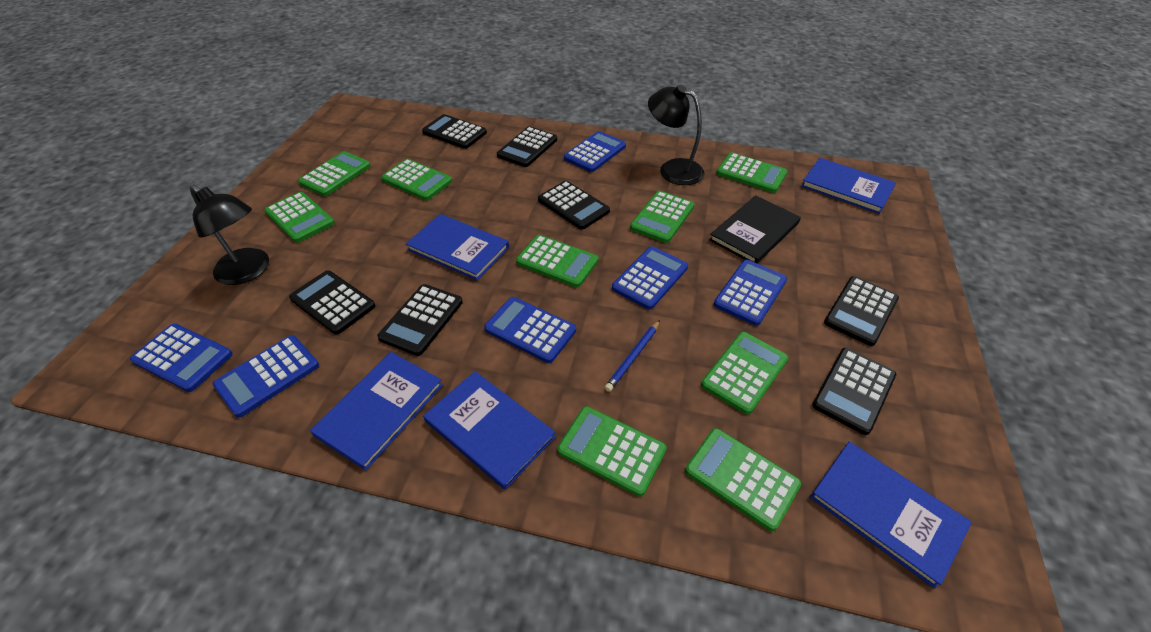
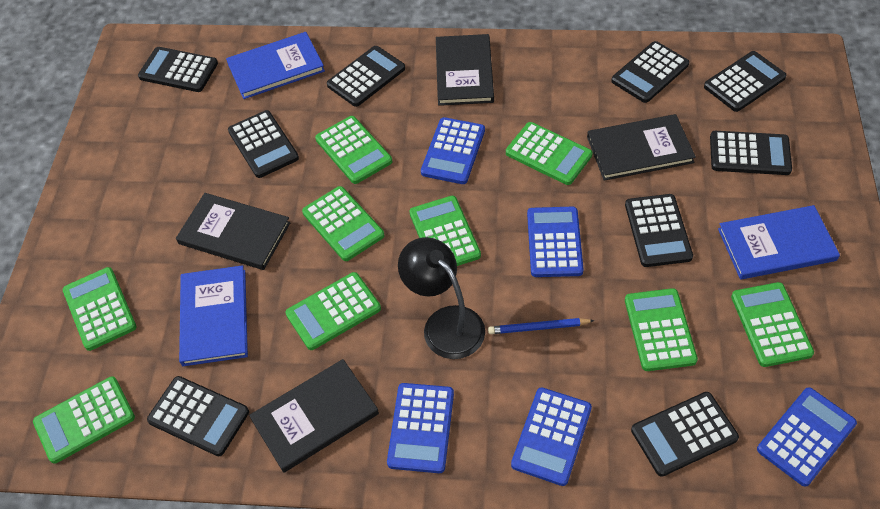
black book: [709,195,801,264] = 1 -> [176,193,290,270] [249,359,379,473] [436,34,494,106] [587,114,696,181] = 4
black calculator: [289,270,375,335] [377,284,463,356] [422,114,487,149] [497,126,557,167] [538,181,610,230] [812,348,896,435] [824,276,899,346] = 7 -> [138,47,218,92] [147,376,249,456] [228,110,299,178] [327,46,405,107] [611,41,689,103] [625,194,693,267] [631,392,739,477] [704,51,786,112] [710,131,792,175] = 9
black lamp: [190,185,269,285] [648,85,705,185] = 2 -> [398,237,485,359] = 1
blue book: [310,352,443,471] [406,214,509,280] [423,371,555,490] [801,158,896,214] [810,442,972,589] = 5 -> [179,265,248,366] [226,32,325,99] [718,205,840,279] = 3
blue calculator: [130,324,232,392] [213,335,319,418] [484,297,576,363] [564,131,626,172] [612,246,688,310] [713,260,787,326] = 6 -> [387,383,454,473] [421,117,485,184] [511,387,592,486] [527,207,584,277] [757,387,857,487] = 5

